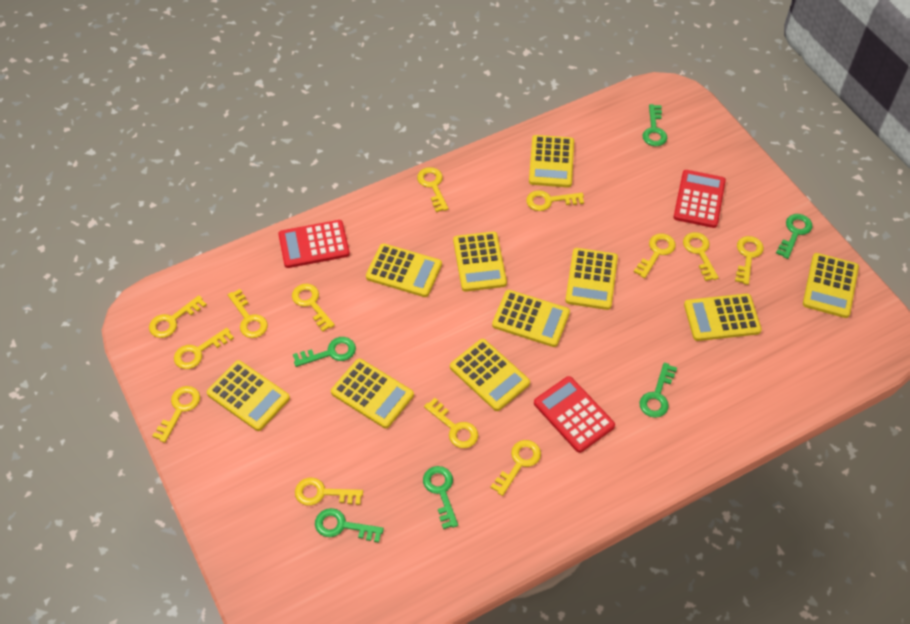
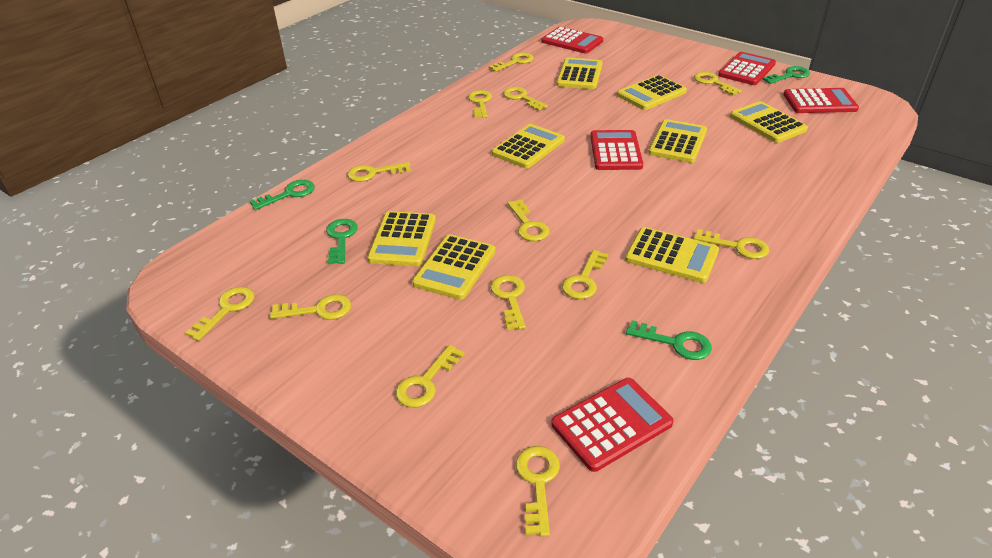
green key: [293,337,356,367] [315,508,384,543] [423,466,458,529] [639,363,677,418] [643,104,667,146] [776,214,812,259] = 6 -> [249,180,315,210] [326,219,358,264] [626,320,712,360] [762,66,810,84] = 4
red calculator: [278,220,350,268] [534,376,615,453] [674,170,726,228] = 3 -> [542,27,603,54] [551,378,674,472] [590,130,643,170] [718,52,776,85] [783,88,859,113] = 5
yellow calculator: [207,360,290,431] [331,359,414,428] [366,243,442,297] [450,339,530,411] [453,231,507,292] [492,290,570,347] [529,135,574,187] [565,248,618,310] [684,293,762,341] [803,253,859,318] = 10 -> [367,211,436,266] [412,234,496,300] [492,124,565,168] [556,57,603,89] [617,75,687,110] [625,227,719,283] [648,119,707,163] [730,101,808,143] = 8

